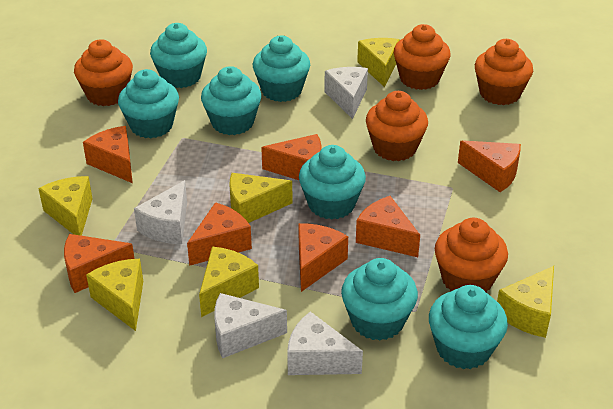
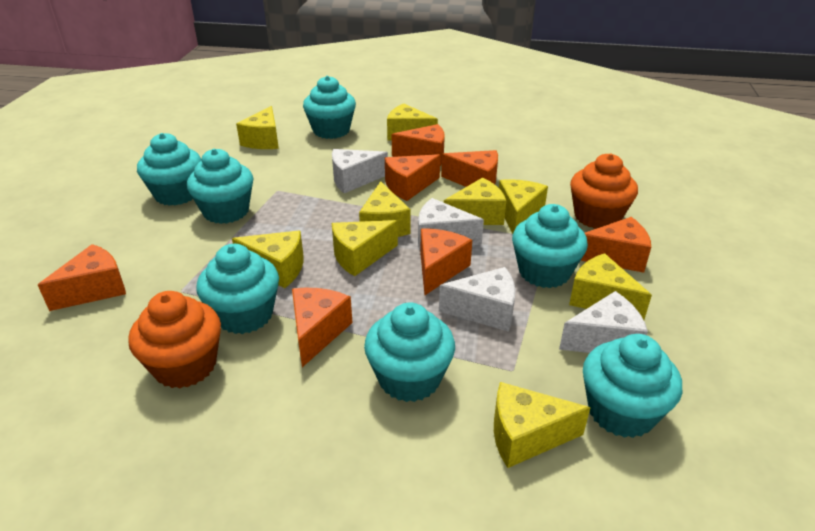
orange cupcake: [74,39,133,106] [366,91,428,161] [393,24,451,90] [435,218,508,293] [475,39,533,105] = 5 -> [128,291,221,389] [570,154,638,229] = 2
yellow cheese: [38,176,93,236] [86,259,143,331] [199,246,259,317] [230,173,293,223] [357,38,400,87] [497,266,554,338] = 6 -> [232,231,304,288] [236,106,279,149] [332,220,398,276] [359,181,411,237] [387,103,438,141] [444,177,506,225] [494,382,590,468] [499,179,548,234] [569,253,652,320] = 9

